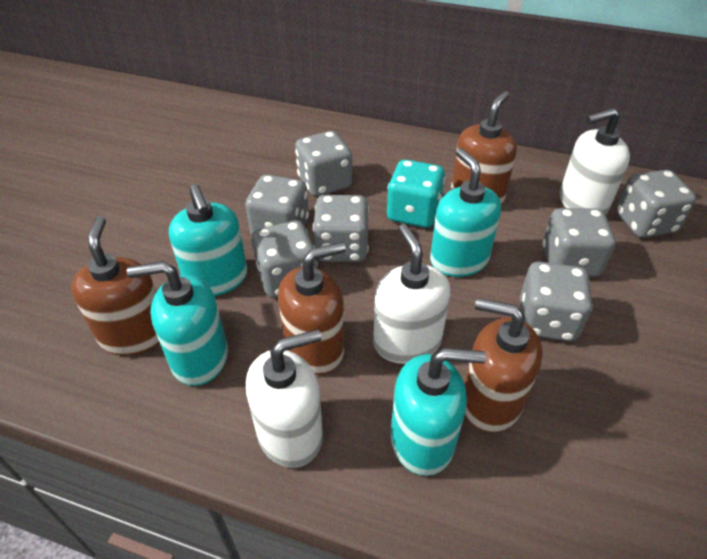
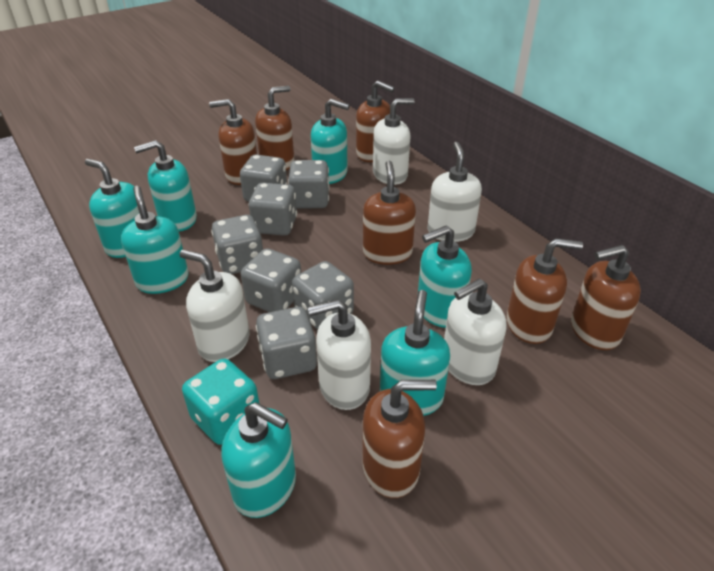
brown soap dispenser: [71,216,160,356] [278,242,346,375] [451,91,517,204] [464,298,543,433] = 4 -> [209,99,257,185] [255,86,295,170] [356,81,395,162] [362,380,437,498] [363,161,416,265] [506,238,583,344] [571,245,641,350] = 7
turquoise soap dispenser: [127,261,228,386] [169,184,247,296] [391,348,486,476] [430,148,501,277] = 4 -> [85,159,139,258] [121,186,189,294] [134,140,197,231] [221,402,296,518] [311,99,350,184] [380,290,450,416] [418,225,472,328] = 7
white soap dispenser: [246,329,323,468] [373,224,450,364] [560,108,630,215] = 3 -> [179,250,250,362] [308,299,371,410] [373,98,414,185] [428,142,482,242] [444,278,506,385] = 5

